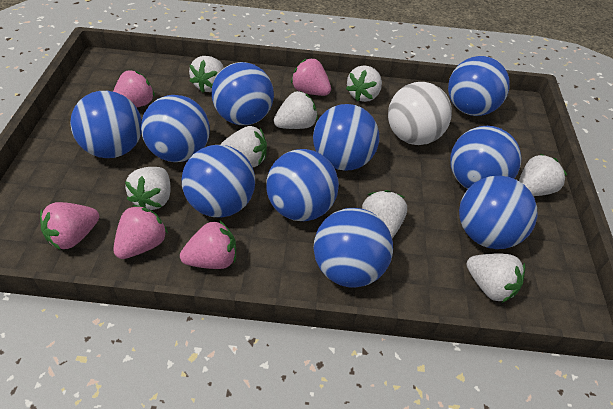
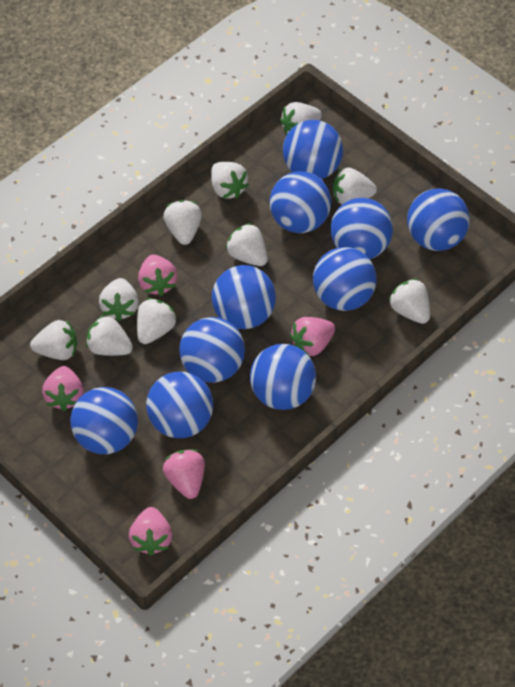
white ball: [388,82,452,145] = 1 -> none = 0
white strawberry: [125,167,171,210] [189,56,224,93] [220,126,267,167] [274,91,318,129] [346,65,382,102] [362,190,407,238] [467,254,525,303] [519,154,567,196] = 8 -> [30,320,77,360] [86,314,133,356] [99,278,139,321] [137,298,177,344] [163,200,202,245] [211,162,249,199] [226,223,268,266] [280,102,322,135] [333,168,377,204] [389,278,430,324] = 10

